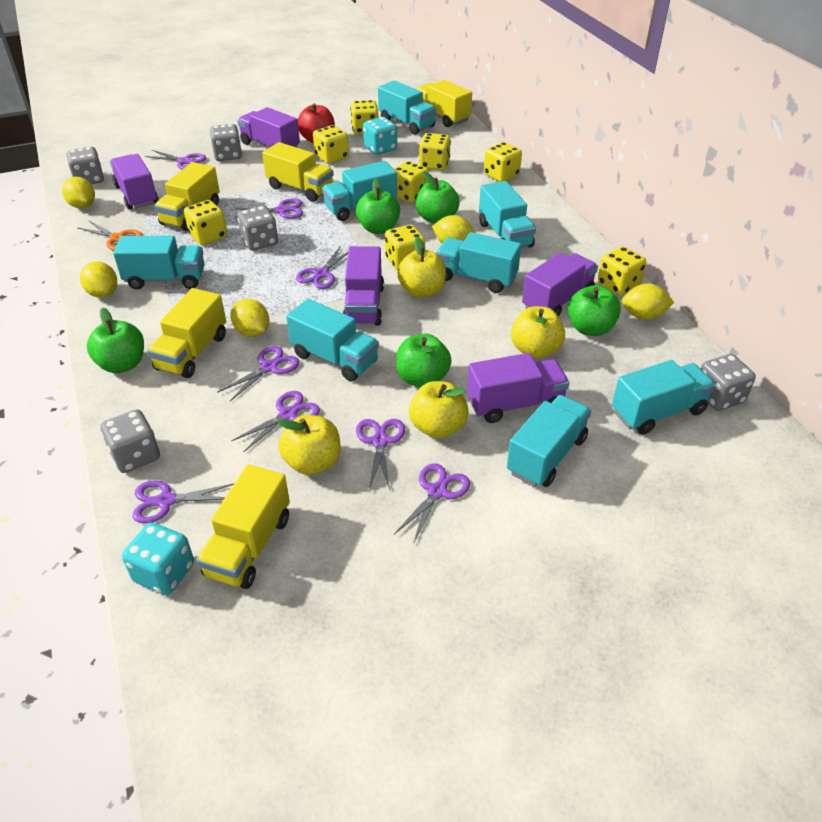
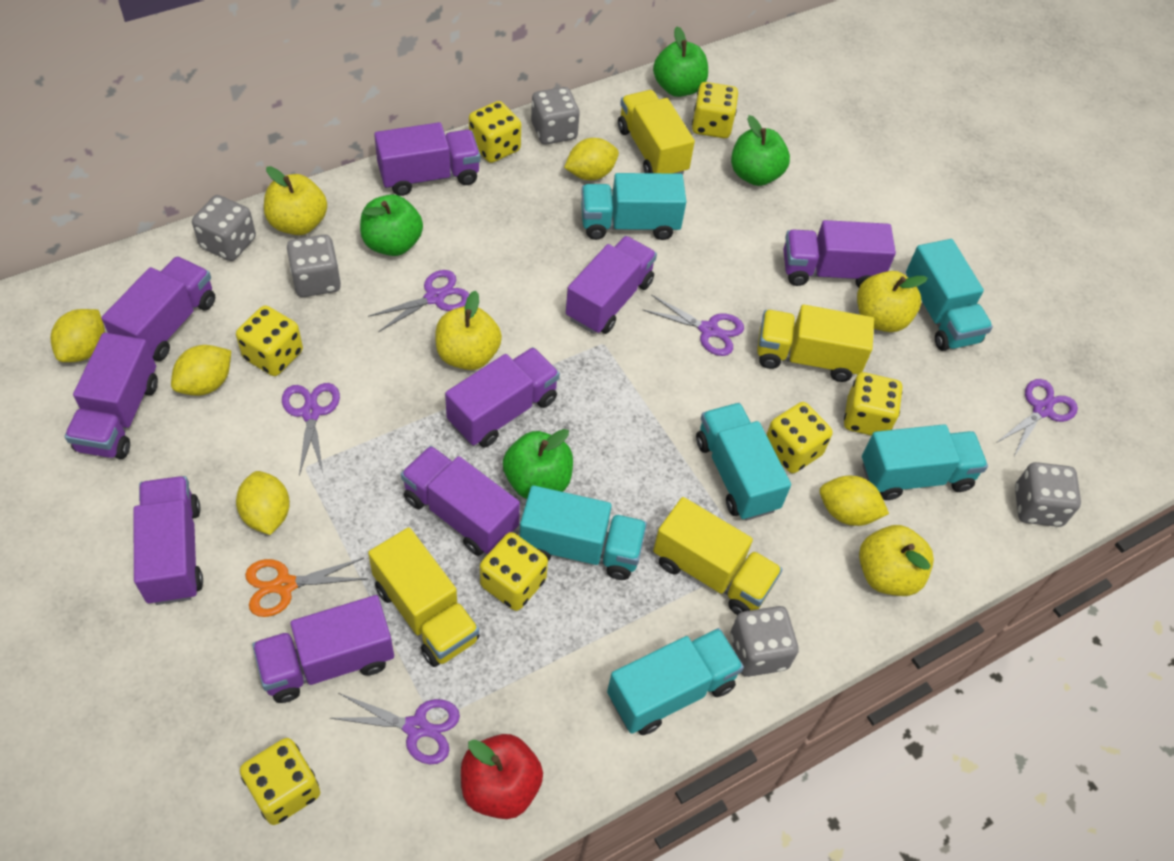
green apple: [87,308,144,373] [356,178,400,234] [396,334,452,387] [416,171,460,223] [568,285,621,336] = 5 -> [360,195,423,256] [503,429,573,499] [653,26,708,97] [731,115,790,186] = 4
purple scissors: [132,480,234,524] [145,150,207,170] [217,346,300,401] [231,391,320,452] [235,198,303,219] [296,247,348,289] [356,419,405,490] [394,463,470,544] = 8 -> [282,383,340,476] [330,693,460,764] [368,270,470,332] [643,294,744,356] [996,379,1078,456] = 5
purple truck: [110,154,158,210] [237,107,300,148] [343,246,384,326] [467,353,569,423] [522,253,598,317] = 5 -> [65,333,158,459] [102,256,215,361] [133,476,203,605] [252,595,394,703] [374,122,481,196] [401,446,520,556] [445,347,560,448] [566,236,657,334] [783,220,896,288] = 9
turquoise dice: [122,522,194,595] [363,117,397,155] = 2 -> none = 0
turquoise truck: [113,236,204,290] [286,299,379,381] [322,161,397,221] [378,81,436,135] [436,232,521,293] [479,181,536,248] [507,395,591,487] [612,360,716,435] = 8 -> [520,485,647,580] [581,173,686,240] [607,628,744,735] [696,403,791,521] [862,424,988,500] [906,239,993,351] = 6
yellow dice: [184,200,227,245] [313,125,349,164] [350,100,378,135] [385,225,425,270] [394,161,429,203] [419,133,451,171] [484,142,522,182] [597,246,646,296] = 8 -> [236,305,303,376] [240,738,320,825] [469,101,521,163] [480,532,548,611] [692,82,738,138] [766,402,833,473] [844,372,902,436] = 7
yellow truck: [147,288,226,378] [154,162,220,231] [196,465,290,589] [262,142,334,202] [417,80,472,127] = 5 -> [368,527,480,667] [618,90,695,175] [653,497,782,615] [757,305,874,382] = 4

